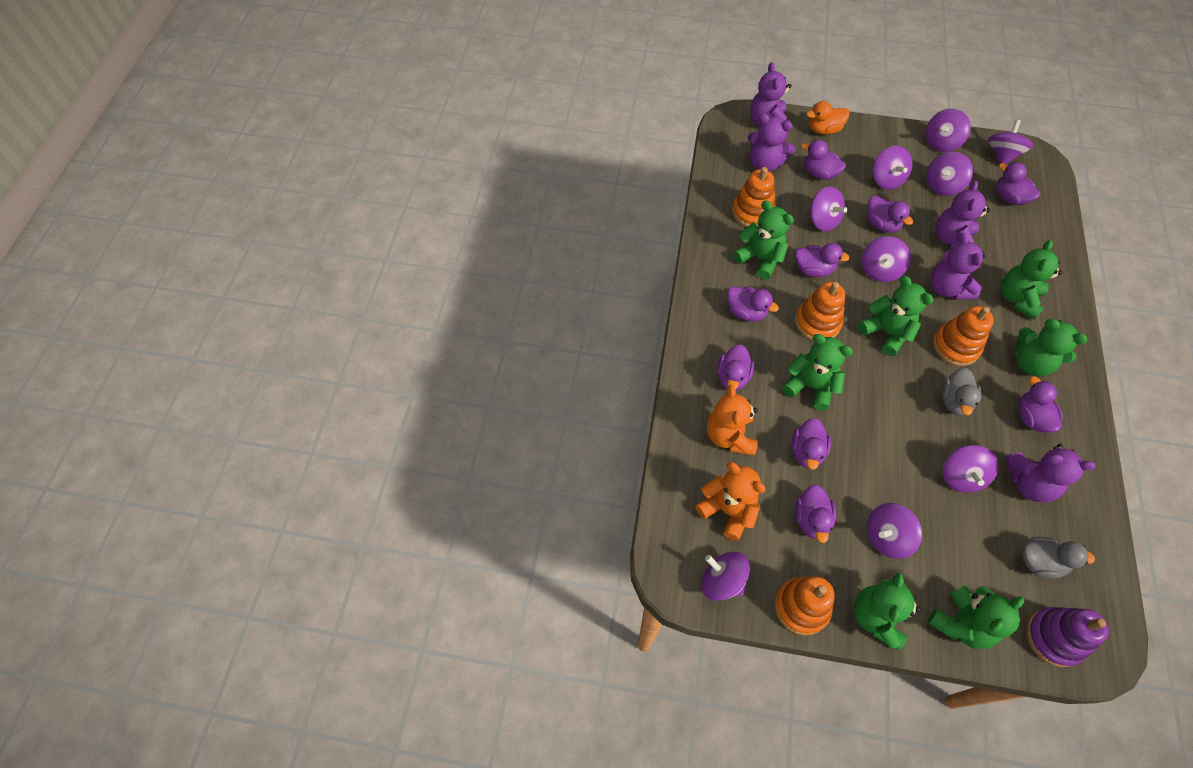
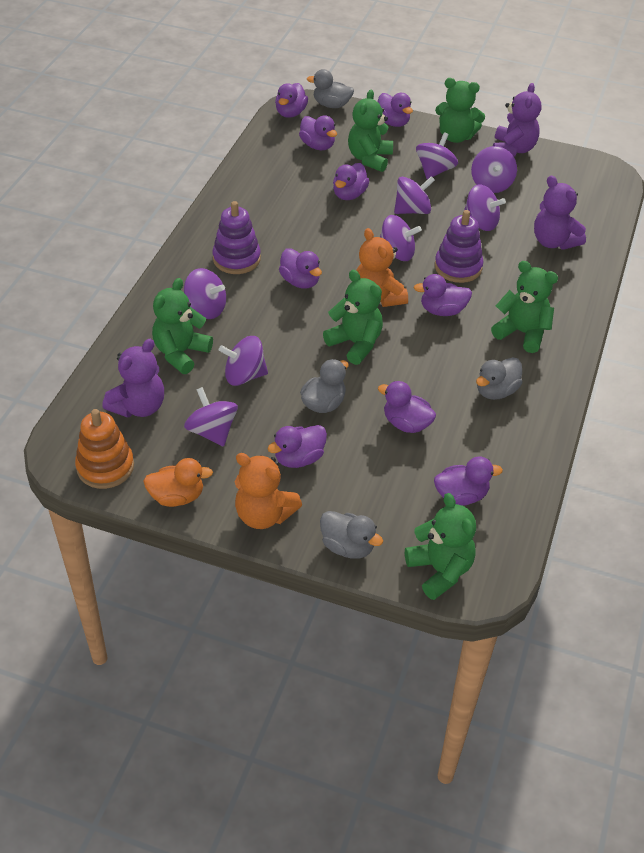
green teddy bear: [733,200,794,280] [782,334,853,411] [854,573,921,651] [858,276,933,356] [927,585,1024,649] [1001,240,1062,319] [1015,319,1087,377] = 7 -> [152,278,213,374] [323,270,383,365] [348,90,393,172] [405,493,476,600] [435,78,485,143] [491,261,558,353] = 6
grey duck: [941,368,981,416] [1022,537,1095,579] = 2 -> [300,359,349,413] [307,69,354,108] [320,511,383,559] [476,357,522,400] = 4
orange stacking toy: [732,167,775,227] [774,577,834,636] [795,282,845,341] [933,306,994,366] = 4 -> [75,409,134,489] = 1
purple spinning top: [701,551,750,601] [810,186,847,232] [862,236,911,282] [867,503,922,559] [873,146,912,190] [926,109,971,152] [926,152,973,196] [943,445,999,493] [988,120,1033,164] = 9 -> [184,268,226,319] [184,387,238,447] [219,336,268,386] [380,215,422,261] [394,176,435,214] [416,132,458,180] [464,185,506,231] [471,146,517,193] = 8
purple stacking toy: [1026,607,1109,667] = 1 -> [212,201,261,274] [435,210,483,283] = 2
purple teddy bear: [748,114,795,172] [750,62,791,126] [931,233,985,300] [936,180,990,250] [1005,444,1096,503] = 5 -> [102,339,164,418] [493,83,541,157] [534,176,586,250] = 3

